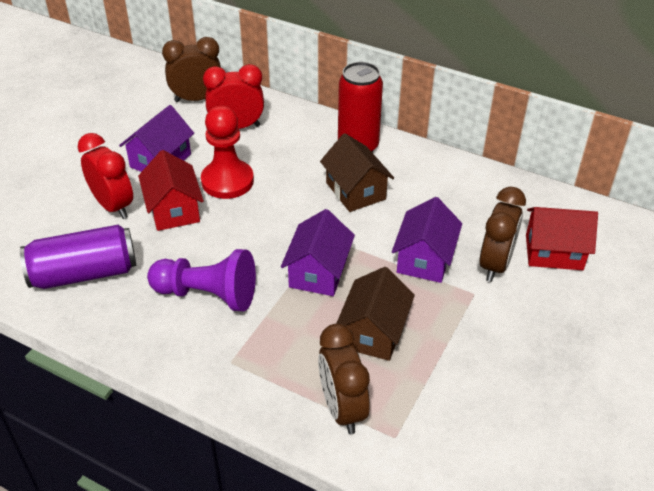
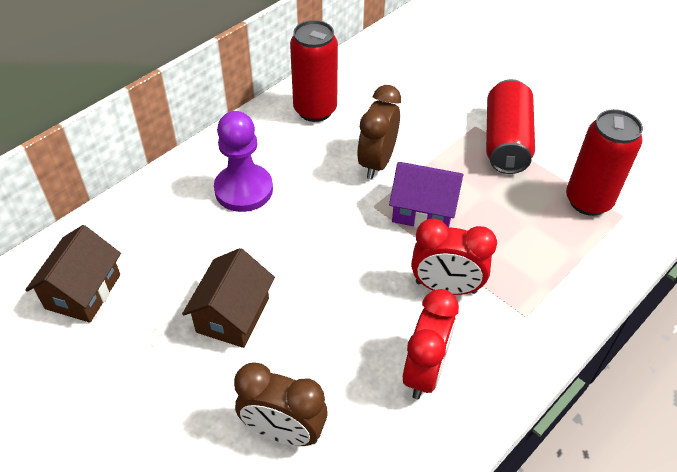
brown clock: [162,37,221,102] [318,324,370,434] [479,187,526,282] = 3 -> [234,363,328,446] [357,85,401,179] = 2
purple can: [20,225,136,289] = 1 -> none = 0
purple house: [119,105,194,172] [281,209,355,296] [392,197,462,283] = 3 -> [389,162,463,228] = 1
red can: [338,62,383,152] = 1 -> [290,20,338,122] [486,79,535,174] [566,109,643,216] = 3
red house: [138,150,204,231] [526,207,598,270] = 2 -> none = 0
red pawn: [201,106,254,199] = 1 -> none = 0

